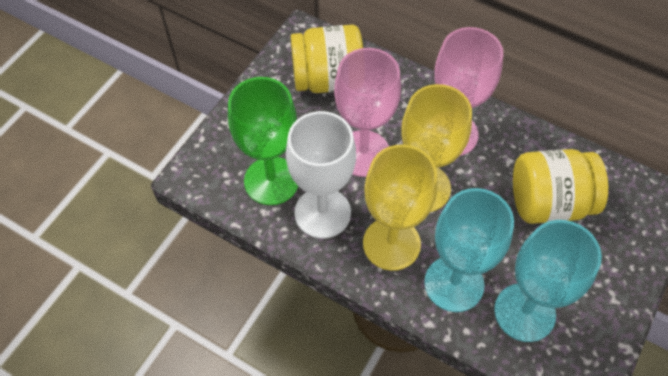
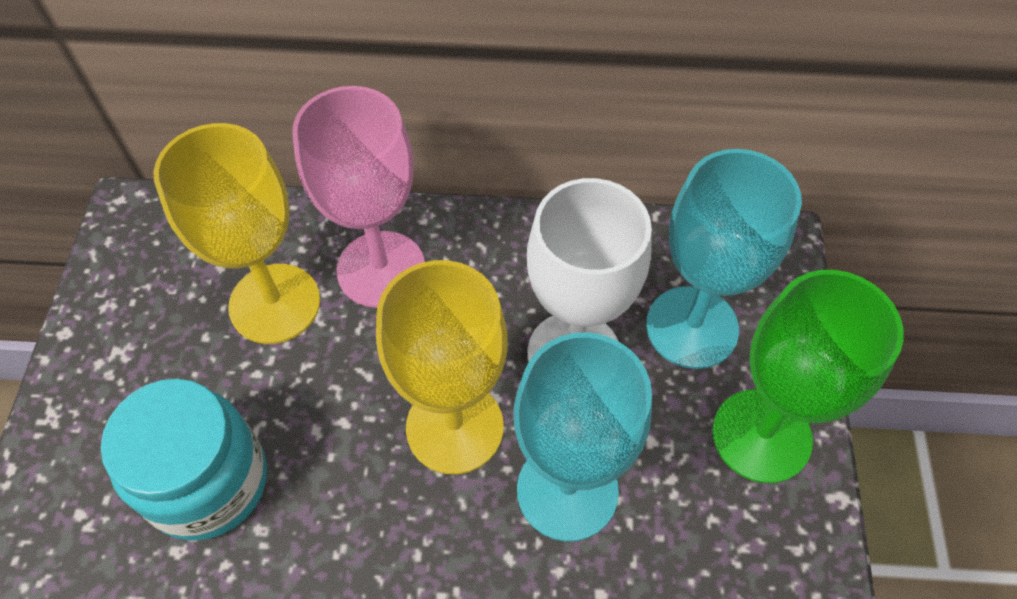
pink goblet: [334,48,401,177] [435,27,503,156] = 2 -> [292,86,425,308] = 1
turquoise jar: none = 0 -> [101,379,267,541] = 1
yellow jar: [291,25,363,93] [513,149,608,224] = 2 -> none = 0

